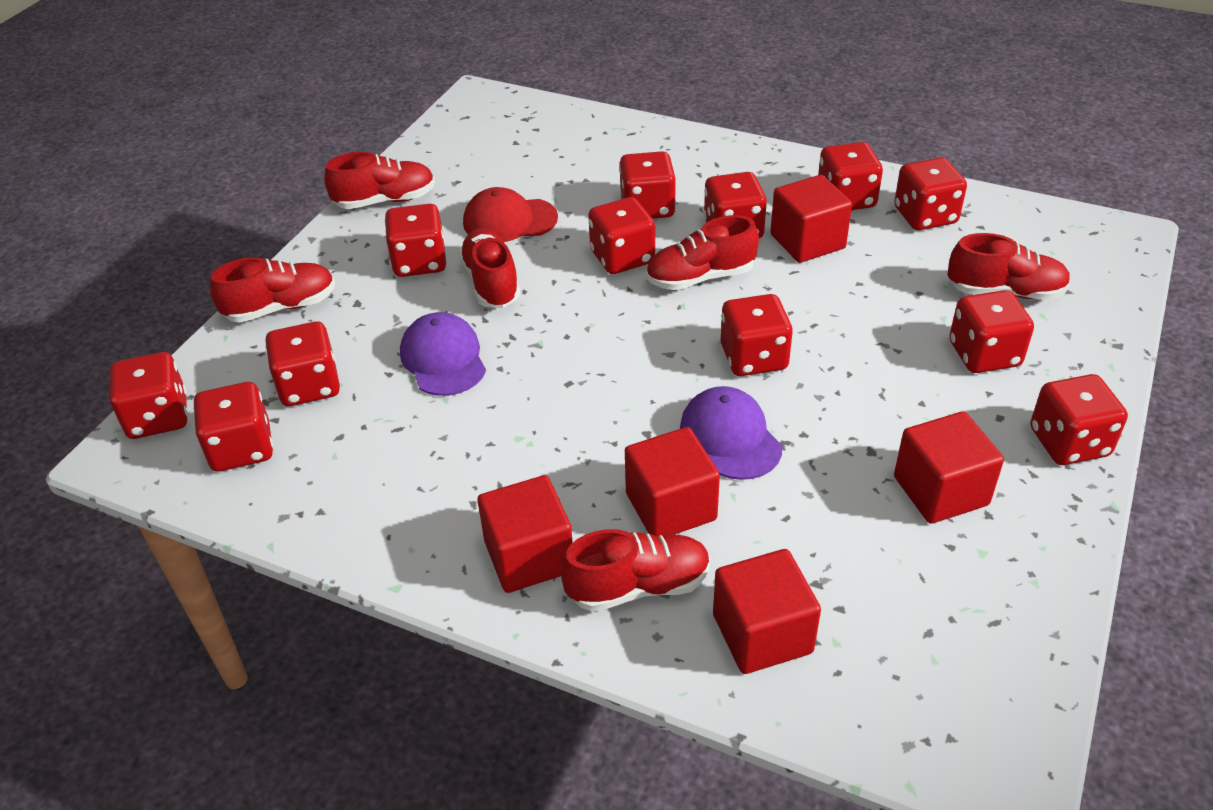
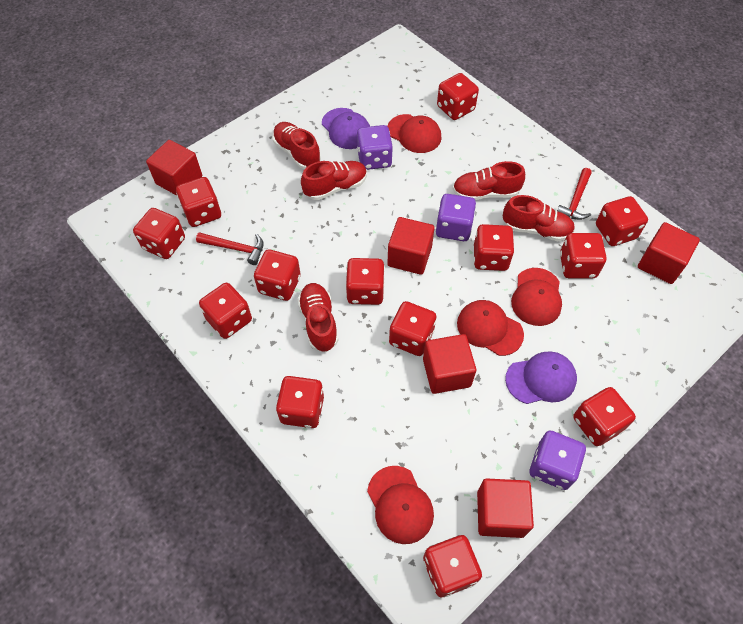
purple dice: none = 0 -> [357,125,393,170] [436,194,476,241] [530,431,586,490] = 3
red cap: [463,187,558,242] = 1 -> [367,466,434,544] [387,114,442,153] [457,300,524,356] [511,268,562,326] = 4
red dice: [109,352,188,439] [193,382,273,472] [265,321,340,406] [385,204,446,277] [588,197,655,274] [619,151,676,219] [704,172,767,238] [721,294,793,376] [818,142,883,210] [894,157,967,230] [949,290,1034,373] [1030,374,1128,465] = 12 -> [133,208,185,259] [176,177,221,227] [199,283,252,339] [254,249,301,301] [276,376,324,428] [346,258,385,305] [389,301,436,356] [423,535,482,597] [437,73,479,120] [474,224,514,271] [560,233,607,278] [573,387,636,446] [596,196,648,246] = 13
red hammer: none = 0 -> [196,232,264,265] [557,168,592,220] = 2
red shoe: [210,257,335,323] [324,152,435,209] [458,229,520,308] [561,529,710,611] [646,215,759,290] [947,233,1071,300] = 6 -> [273,122,321,169] [298,283,338,352] [301,161,367,200] [453,161,525,200] [503,195,575,241] = 5

